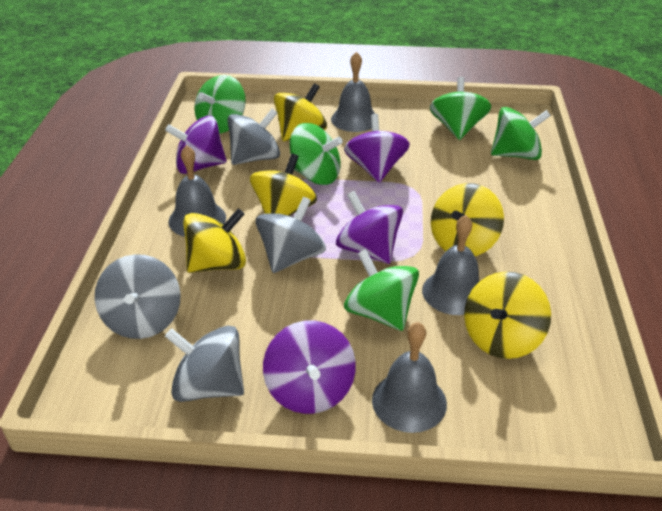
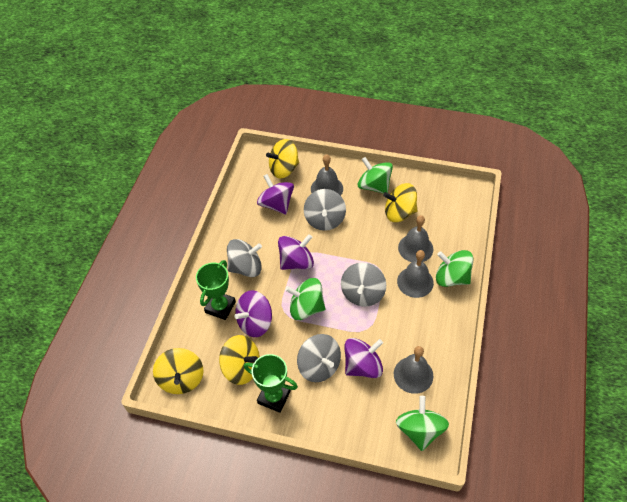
green spinning top: [194,75,246,134] [290,123,343,185] [344,249,419,331] [430,77,491,140] [491,107,551,160] = 5 -> [285,278,326,320] [358,157,393,194] [396,396,449,451] [436,250,474,287] = 4
green trophy: none = 0 -> [196,260,236,320] [244,354,298,413] = 2
yellow spinning top: [183,209,246,273] [250,153,317,216] [274,83,327,141] [431,183,504,256] [464,272,551,359] = 5 -> [153,348,204,394] [219,335,260,385] [266,139,299,178] [383,183,417,222] = 4

